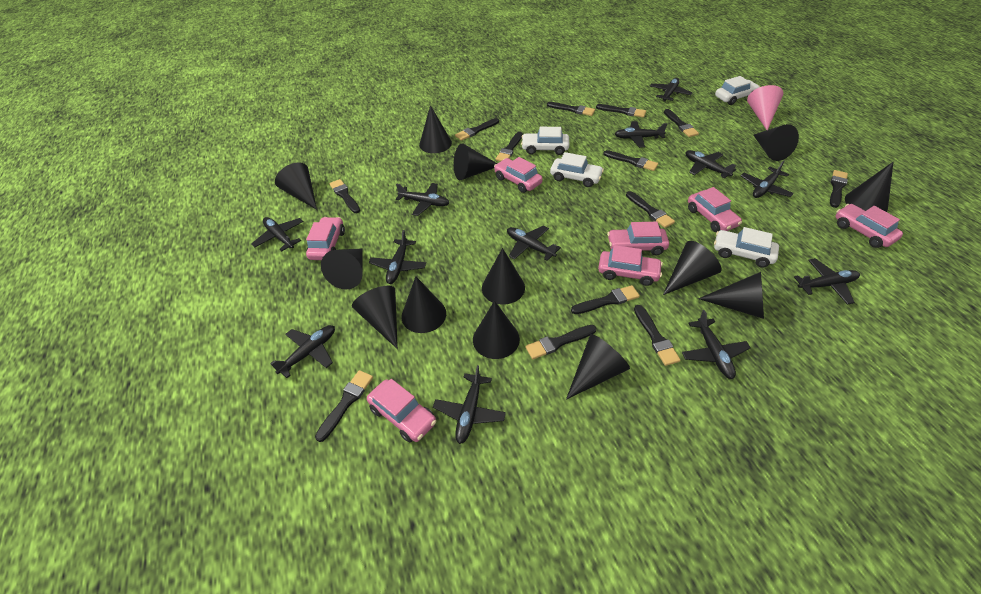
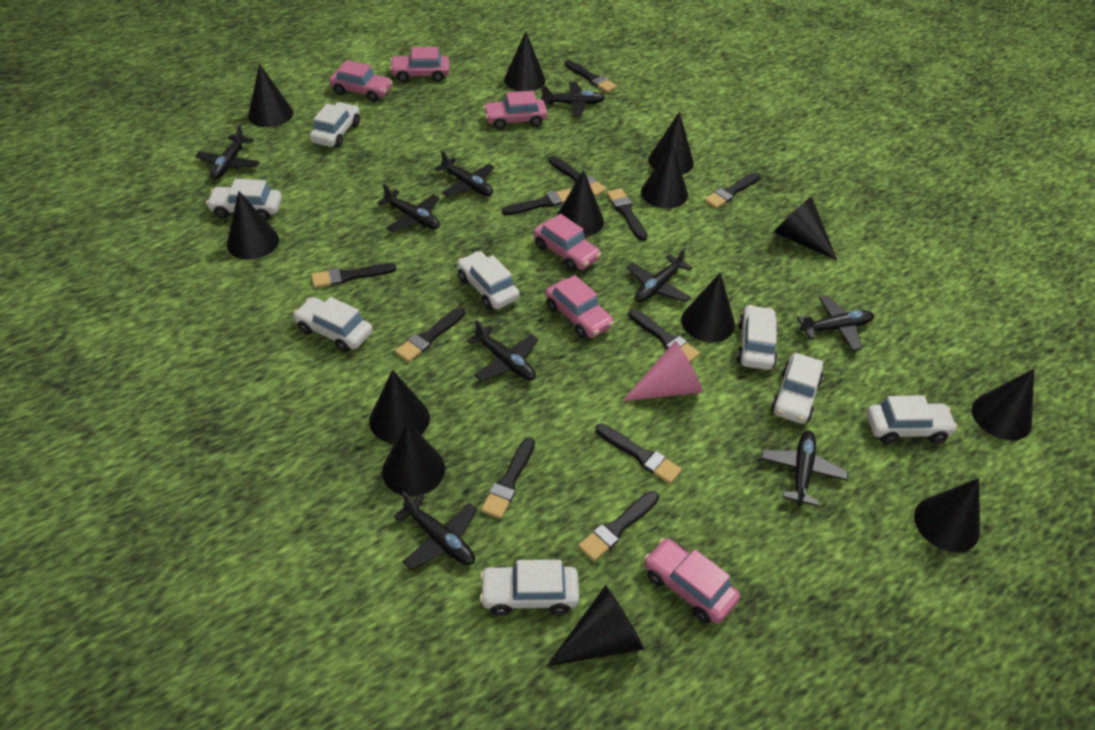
black brush: [315,370,373,442] [329,179,360,213] [455,118,499,141] [496,132,523,161] [525,325,596,359] [547,102,595,116] [571,285,640,314] [596,104,646,117] [603,150,658,171] [626,191,675,228] [634,305,681,366] [664,109,699,137] [830,170,848,208] = 13 -> [311,263,396,288] [395,307,466,362] [481,437,535,519] [502,189,571,215] [549,156,607,197] [565,60,617,93] [578,491,659,561] [595,423,682,484] [607,188,647,241] [628,309,700,362] [704,172,760,209] = 11
black plane: [251,217,304,252] [270,325,335,378] [369,230,426,284] [396,183,449,216] [433,365,506,444] [507,225,561,261] [615,121,667,148] [650,78,692,102] [682,310,751,379] [686,150,736,178] [740,160,794,198] [794,258,860,305] = 12 -> [195,124,260,180] [377,184,440,232] [393,492,478,570] [435,150,494,197] [467,319,538,381] [541,82,605,116] [627,248,693,302] [761,431,848,506] [797,296,874,351] = 9
pink car: [306,217,345,260] [367,379,436,443] [494,157,543,193] [598,245,663,286] [607,222,669,256] [688,187,742,232] [835,204,903,248] = 7 -> [329,60,393,102] [390,47,450,82] [483,91,547,130] [533,214,601,272] [545,275,614,339] [644,538,740,624] = 6
white car: [521,127,569,155] [550,152,604,187] [714,227,779,267] [715,76,760,105] = 4 -> [206,178,282,221] [293,297,372,353] [310,102,360,148] [457,251,519,310] [479,560,579,616] [736,305,778,370] [771,353,824,424] [866,395,958,444] = 8

